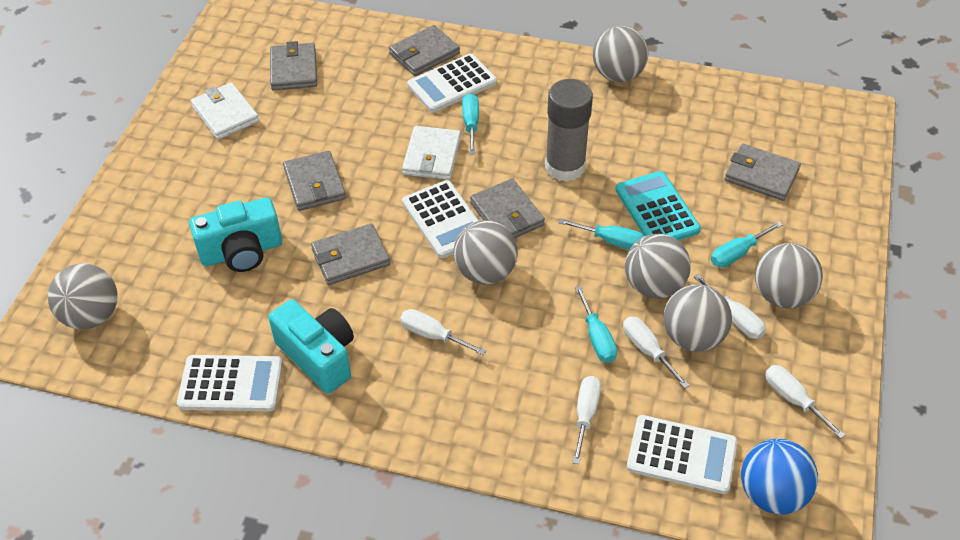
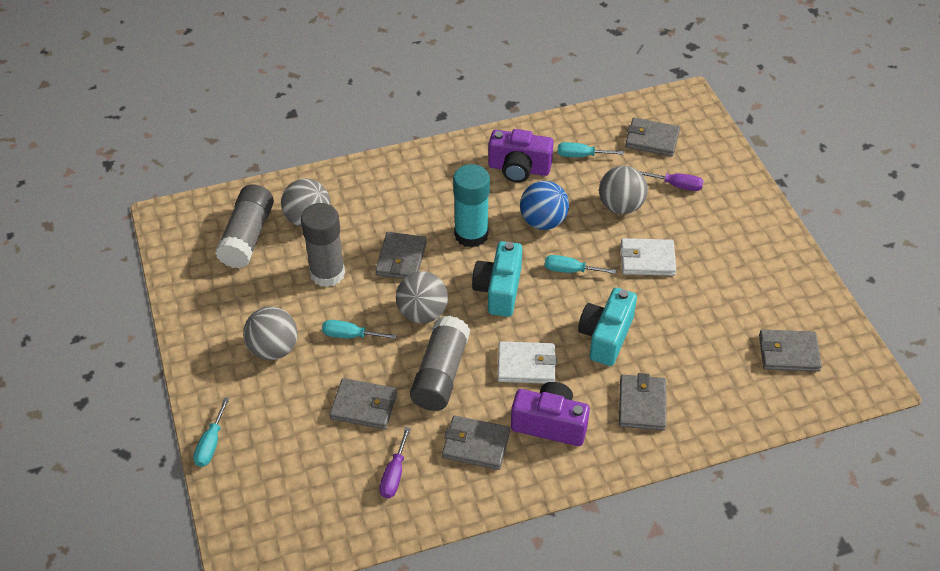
grey ball: [48,263,118,329] [453,220,518,284] [593,26,648,82] [625,234,691,299] [663,284,732,352] [755,243,823,308] = 6 -> [243,307,298,360] [281,178,330,227] [396,271,448,324] [599,166,648,214] = 4
grey glue stick: [545,79,593,182] = 1 -> [215,184,274,269] [301,203,345,287] [410,316,470,411] = 3
purple camera: none = 0 -> [488,129,554,183] [511,382,590,446] = 2
purple screwdriver: none = 0 -> [379,427,411,498] [639,171,703,191] = 2
turquoise calculator: [615,171,701,240] = 1 -> none = 0
turquoise glue stick: none = 0 -> [453,164,490,248] = 1
white calculator: [177,355,283,411] [402,180,479,258] [407,54,497,112] [627,415,737,494] = 4 -> none = 0
white screwdriver: [400,309,486,355] [572,376,601,464] [623,316,690,389] [694,274,766,339] [765,365,845,439] = 5 -> none = 0

